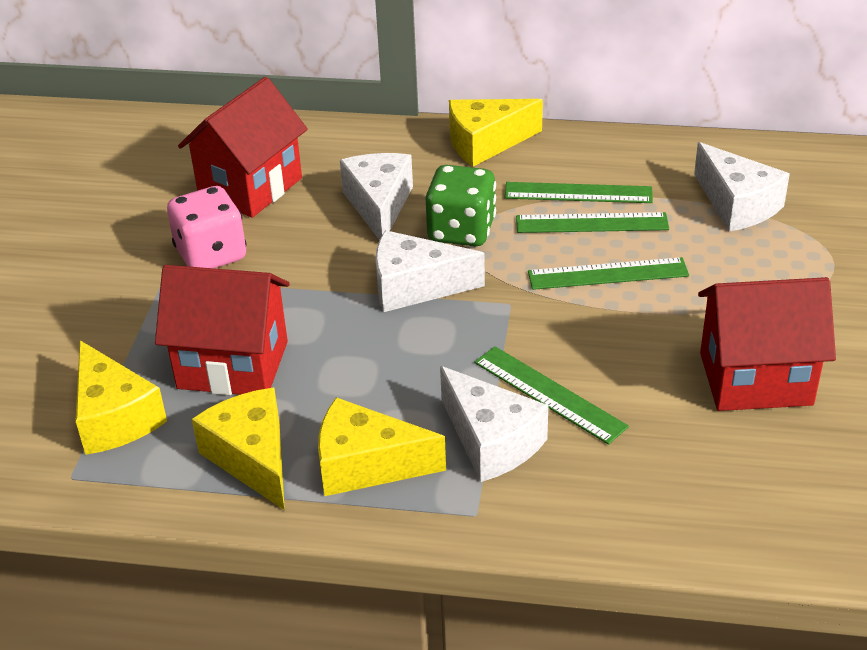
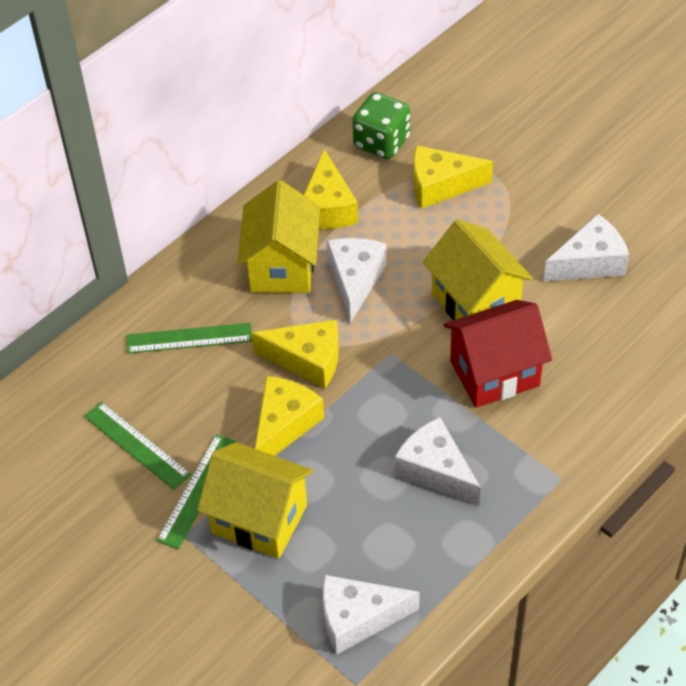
green ruler: [474,346,629,445] [505,182,653,203] [516,212,669,233] [528,257,689,290] = 4 -> [84,402,191,490] [126,323,252,354] [156,434,238,549] = 3
pink dice: [167,186,246,268] = 1 -> none = 0
red house: [155,265,290,395] [178,77,308,218] [698,277,836,411] = 3 -> [444,300,552,408] = 1
yellow house: none = 0 -> [197,442,313,559] [237,180,320,293] [423,219,533,320] = 3

